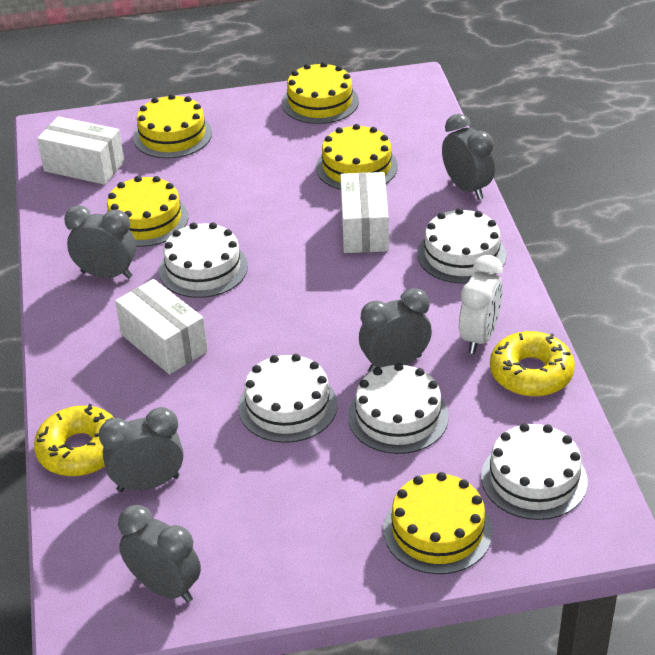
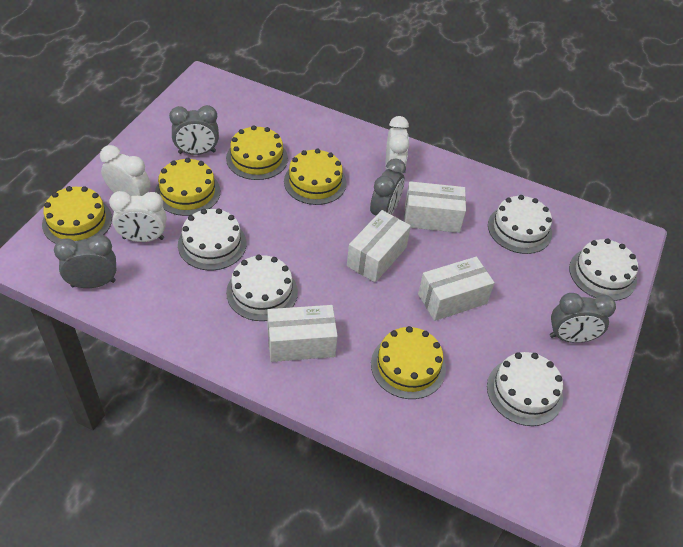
grey clock: [64,205,136,278] [99,407,184,492] [118,505,201,603] [359,288,432,372] [442,114,495,200] = 5 -> [54,235,116,288] [169,105,219,155] [370,158,406,215] [550,293,616,343] = 4
white box: [37,116,124,185] [115,279,208,375] [340,172,389,253] = 3 -> [267,305,338,362] [347,210,411,283] [404,181,466,233] [418,257,495,321] = 4
white clock: [459,255,503,354] = 1 -> [100,145,150,196] [109,191,166,242] [385,116,409,174] = 3
yellow donut: [34,404,114,476] [490,331,575,397] = 2 -> none = 0

